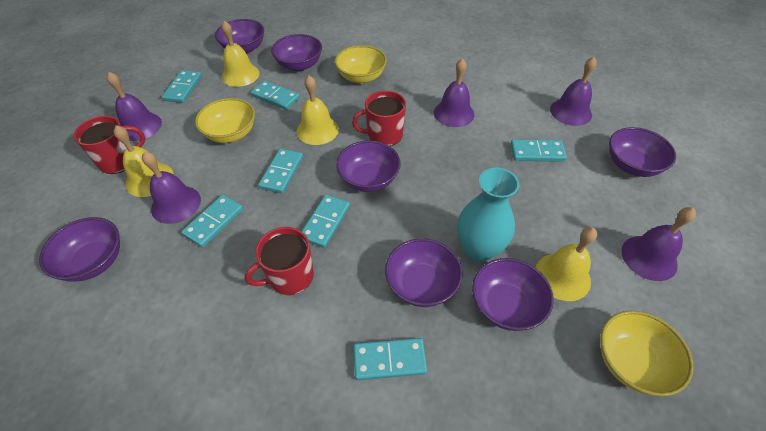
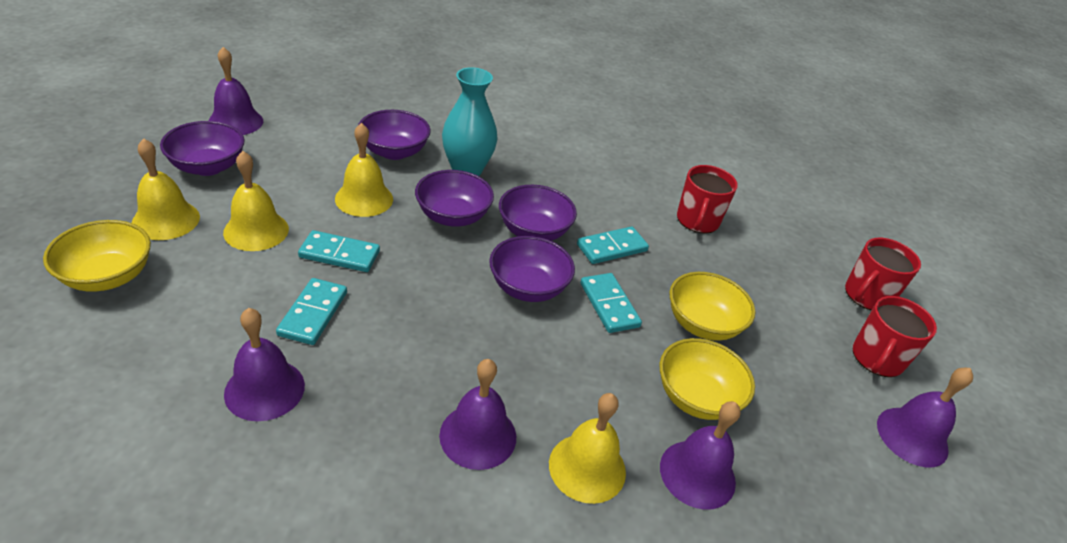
purple bowl: [39,217,120,282] [215,19,264,54] [271,34,322,71] [336,140,401,192] [385,238,463,307] [472,258,554,331] [609,127,676,177] = 7 -> [160,121,245,176] [358,110,430,160] [415,170,494,227] [489,236,575,302] [499,185,577,241] = 5
turquoise domino: [162,70,202,103] [181,195,243,248] [251,80,300,110] [258,149,303,194] [302,195,350,248] [353,338,427,380] [511,139,567,162] = 7 -> [276,278,347,345] [298,230,380,272] [577,226,649,264] [581,273,642,333] = 4

